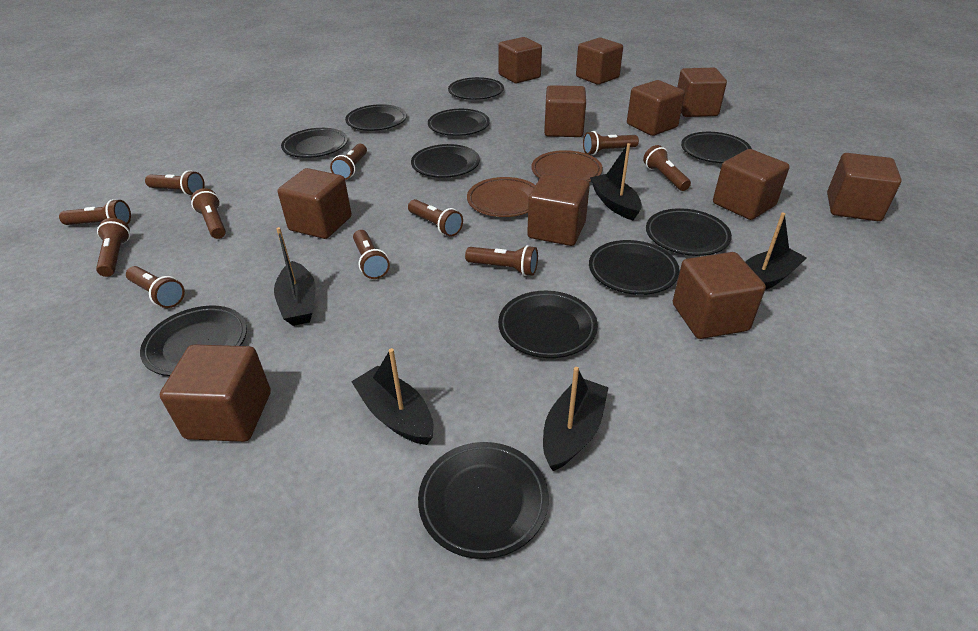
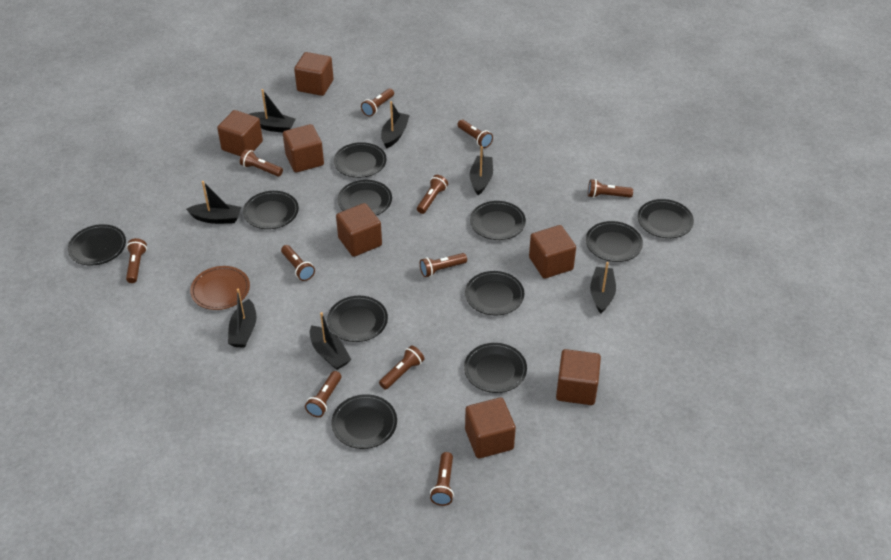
black boat: [274,227,316,326] [351,348,434,445] [543,367,609,471] [590,143,642,220] [746,213,807,290] = 5 -> [186,181,241,224] [228,289,256,348] [249,89,296,133] [310,312,351,370] [381,101,410,149] [470,146,493,195] [590,262,616,313] = 7
brown cube: [159,344,271,442] [278,168,352,239] [498,37,542,83] [527,174,590,246] [544,85,586,137] [576,38,623,85] [627,80,685,136] [673,252,766,339] [677,68,727,117] [713,149,790,220] [827,153,902,221] = 11 -> [217,110,263,156] [283,124,324,172] [294,52,334,96] [336,203,382,257] [465,397,516,458] [529,225,576,279] [556,349,601,405] = 7
brown plate: [467,177,535,217] [532,150,603,182] = 2 -> [190,266,250,310] = 1

